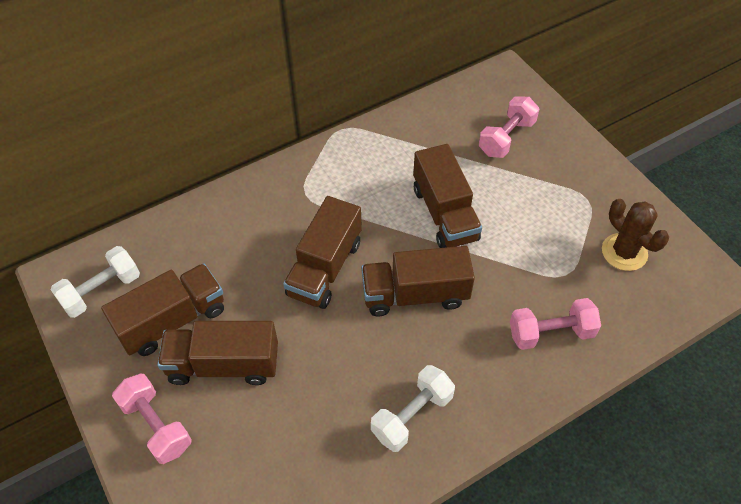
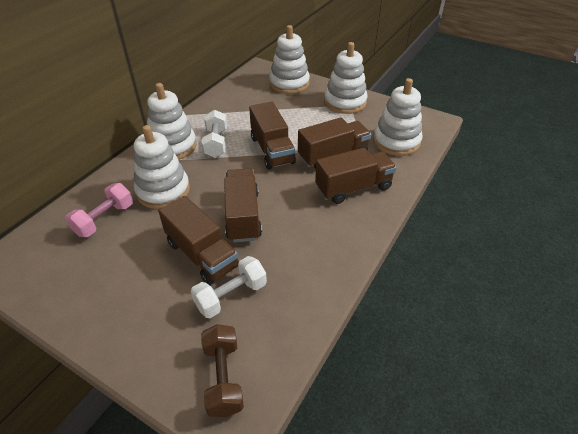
brown cactus: [602,199,669,271] = 1 -> none = 0
brown dumbbell: none = 0 -> [201,324,244,417] = 1
pink dumbbell: [112,374,192,464] [479,96,539,158] [510,298,601,350] = 3 -> [65,183,133,237] = 1
white stacking toy: none = 0 -> [134,125,190,209] [147,83,197,160] [269,25,310,94] [324,42,368,114] [373,78,423,156] = 5

